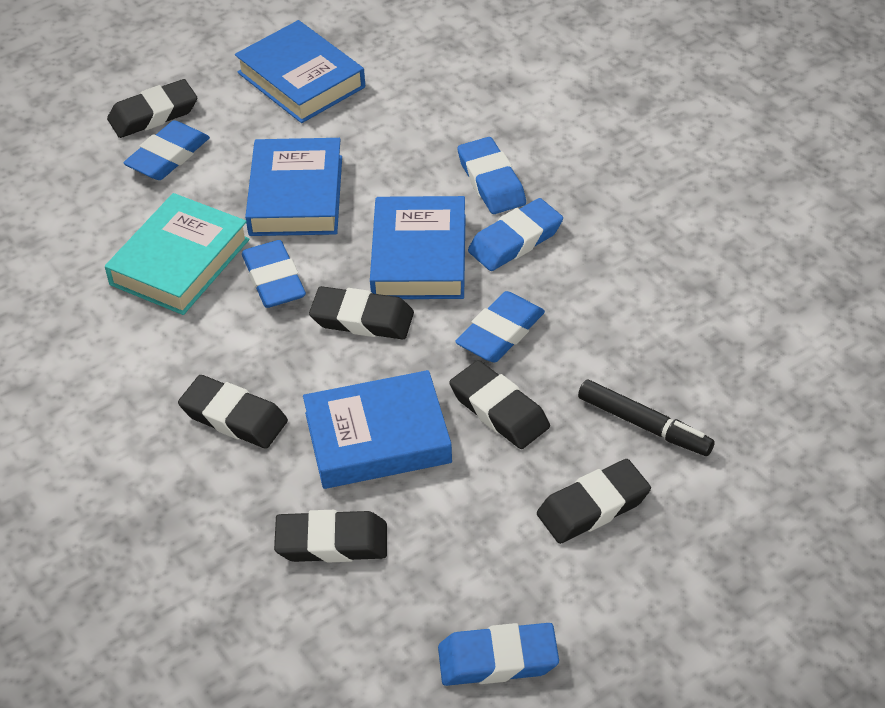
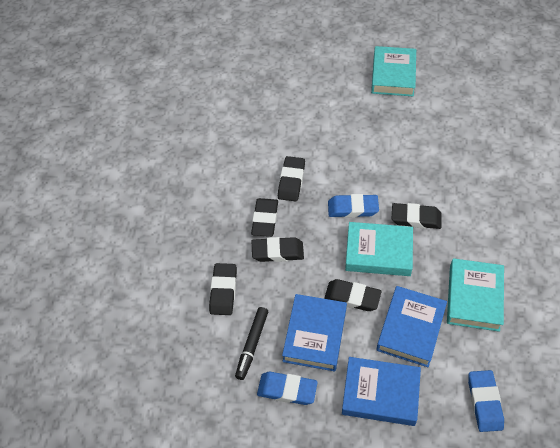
blue book: [235,20,365,123] [245,138,342,236] [303,370,452,489] [370,196,466,299] = 4 -> [282,294,347,371] [342,357,421,426] [376,286,447,367] = 3
blue eraser: [123,120,210,180] [242,240,306,308] [438,623,559,686] [455,291,545,363] [457,137,526,214] [468,198,563,271] = 6 -> [257,372,318,405] [328,194,379,218] [468,370,504,432] = 3
turquoise book: [105,193,250,315] = 1 -> [345,222,413,276] [371,46,416,96] [447,258,504,332] = 3

